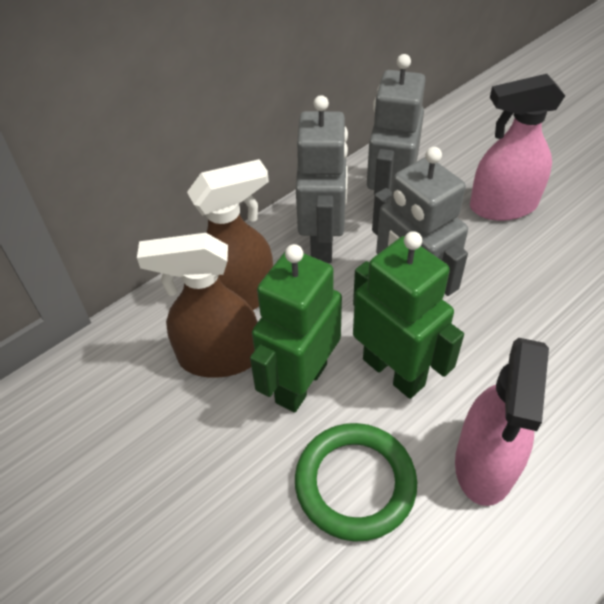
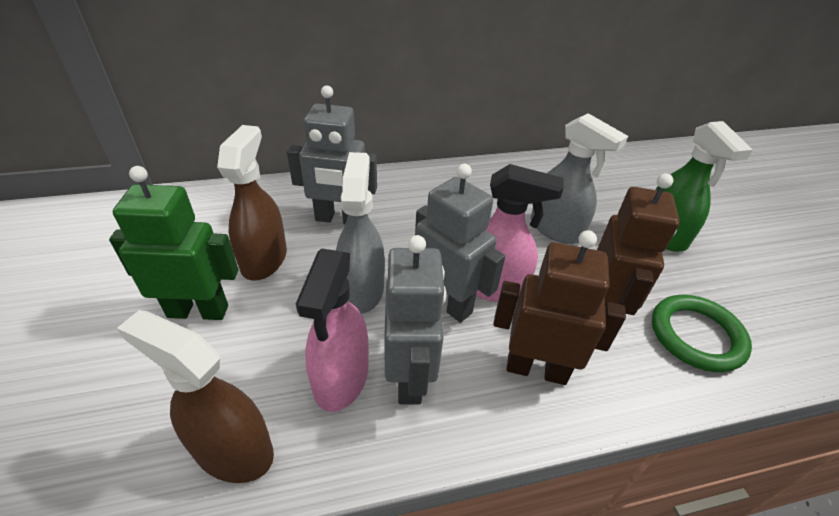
brown robot: none = 0 -> [493,230,626,385] [597,173,680,315] = 2
green robot: [250,244,342,413] [353,231,464,399] = 2 -> [109,166,238,320] = 1
green spray bottle: none = 0 -> [655,121,753,252] = 1
grey spray bottle: none = 0 -> [336,152,385,314] [531,113,628,244] = 2

